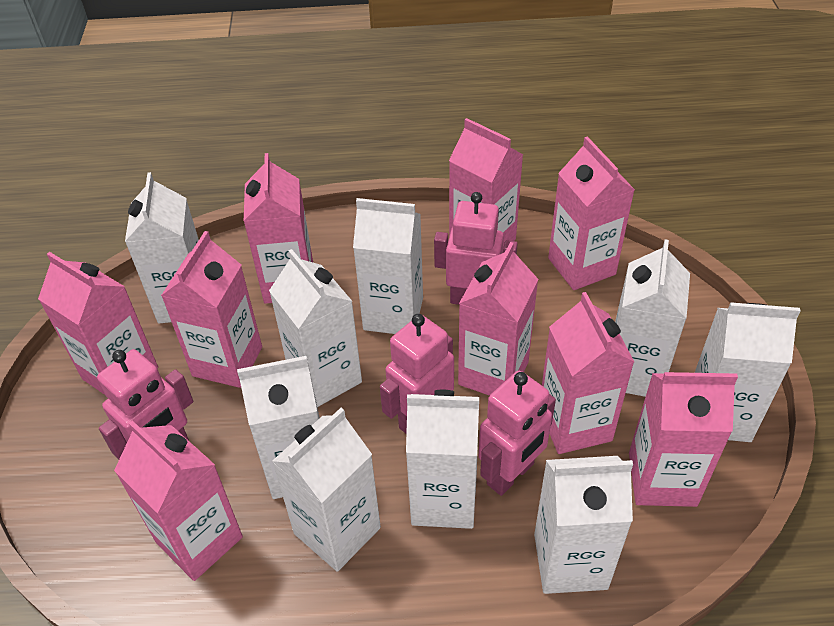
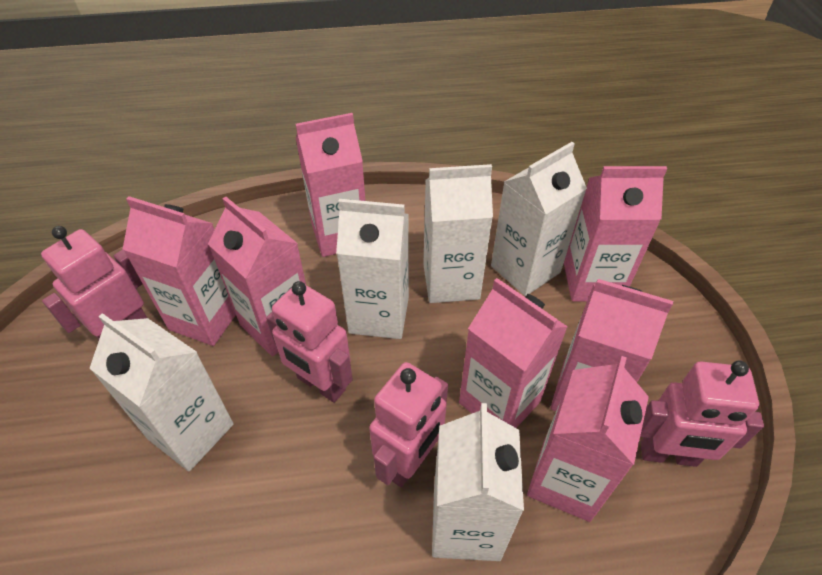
pink carton: [38,252,158,395] [114,421,243,581] [161,231,262,388] [244,153,313,304] [449,118,523,248] [458,242,539,396] [542,292,634,454] [548,136,635,290] [629,372,738,507] = 9 -> [123,196,236,346] [208,197,306,356] [296,113,366,257] [459,278,568,428] [527,356,649,522] [550,279,673,411] [564,166,667,301] = 7
white carton: [125,172,199,323] [237,356,320,499] [269,249,362,407] [272,408,381,572] [353,198,423,334] [406,390,479,529] [534,456,633,594] [615,239,690,397] [695,302,800,442] = 9 -> [89,313,234,471] [336,199,409,339] [423,164,493,303] [432,403,524,561] [491,142,587,296] = 5

